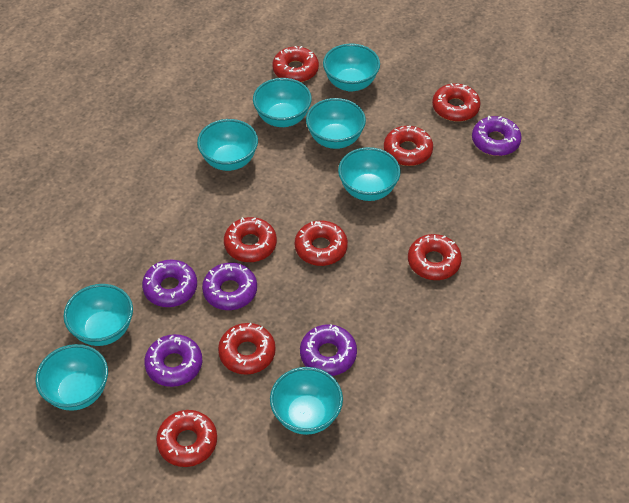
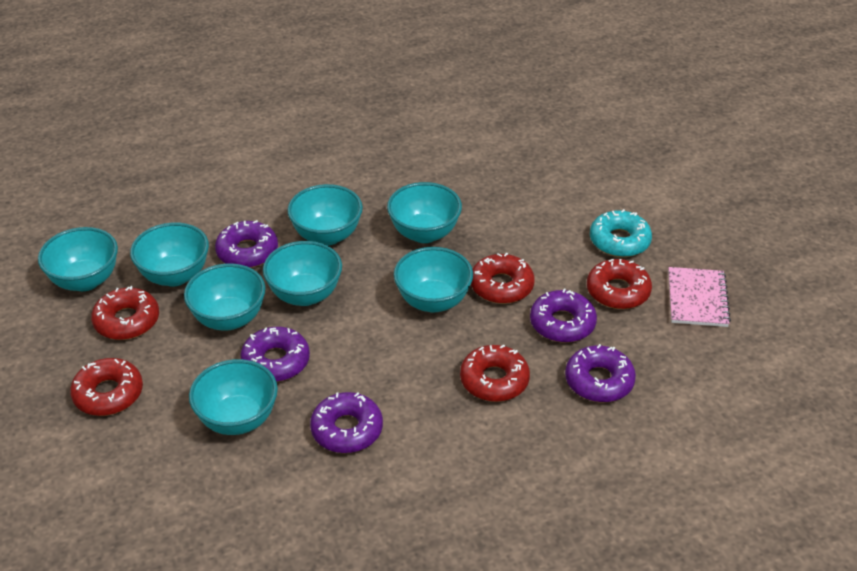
pink notebook: none = 0 -> [668,267,731,327] = 1
red donut: [156,410,217,467] [218,323,276,375] [224,217,277,262] [272,46,319,82] [295,220,348,266] [384,126,433,166] [408,234,462,280] [432,83,481,122] = 8 -> [70,358,143,416] [91,286,159,340] [460,345,530,402] [471,253,534,304] [587,259,652,309] = 5
turquoise donut: none = 0 -> [590,209,652,257] = 1

